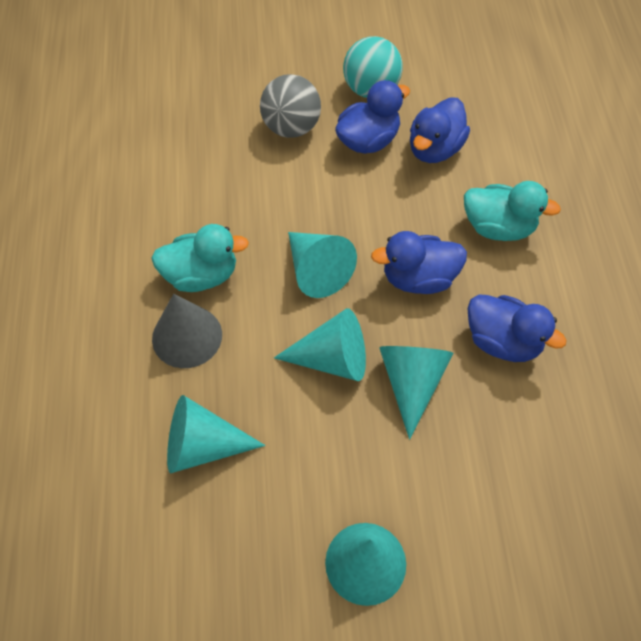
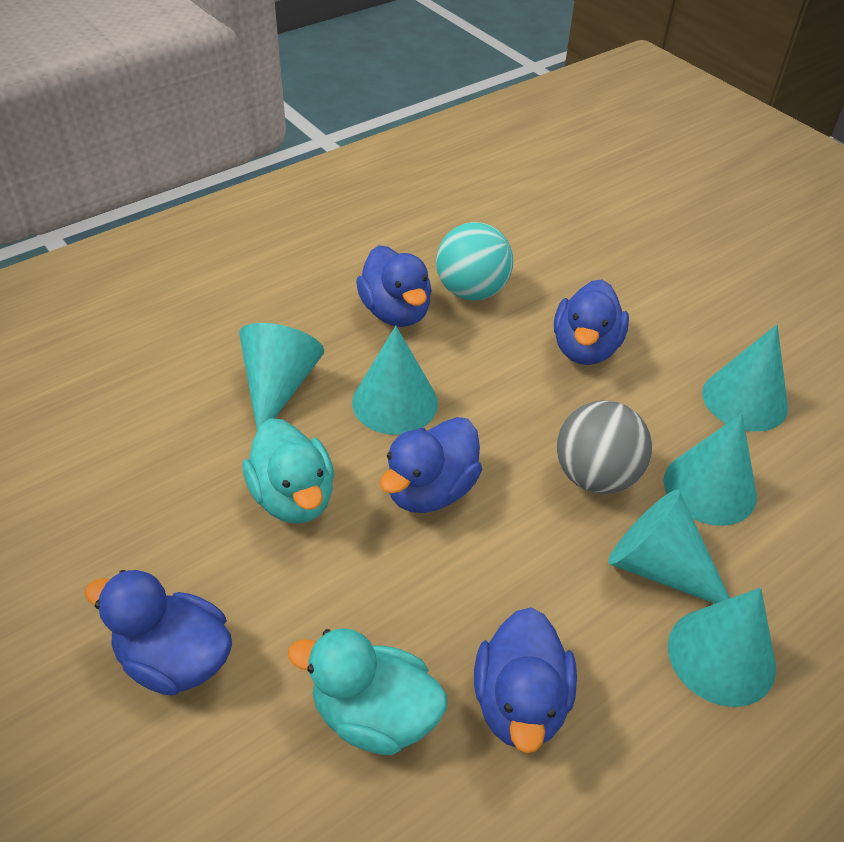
blue duck: [335,80,410,154] [371,231,467,294] [410,98,470,163] [468,294,567,362] = 4 -> [84,570,232,696] [356,245,432,327] [380,417,482,513] [474,607,577,753] [554,279,629,365] = 5
grey cone: [152,294,222,368] = 1 -> none = 0
turquoise cone: [167,395,265,473] [274,308,366,381] [288,232,357,298] [325,523,406,606] [379,346,454,440] = 5 -> [239,323,324,431] [352,326,438,435] [608,489,730,604] [663,413,757,526] [668,588,776,707] [702,324,788,432] = 6

